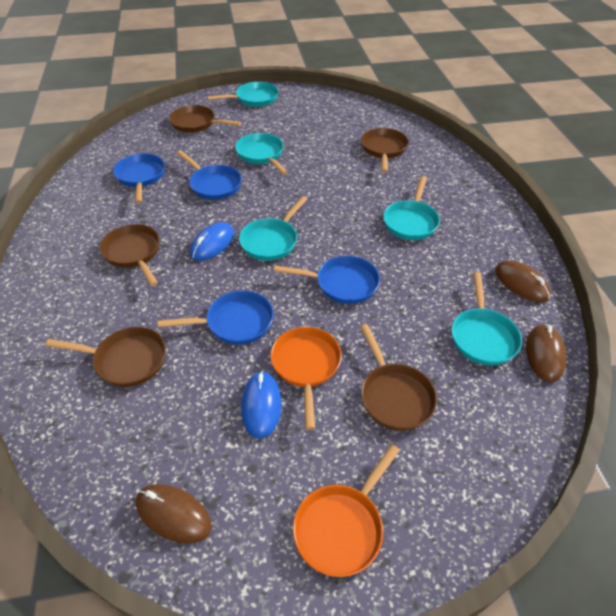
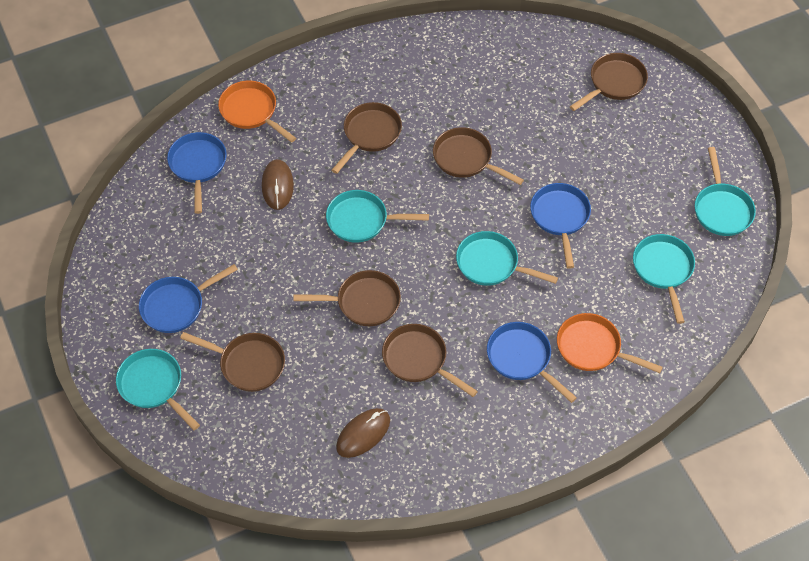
blue mouse: [190,222,234,261] [241,371,282,439] = 2 -> none = 0
brown mouse: [136,484,211,544] [495,260,551,302] [526,324,567,382] = 3 -> [262,159,294,210] [336,408,390,458] = 2
brown pan: [45,327,166,387] [99,224,160,286] [169,105,241,133] [360,324,437,431] [361,128,409,172] = 5 -> [180,332,285,392] [294,270,401,326] [332,102,402,174] [382,324,478,397] [433,127,524,185] [570,53,648,111] = 6

